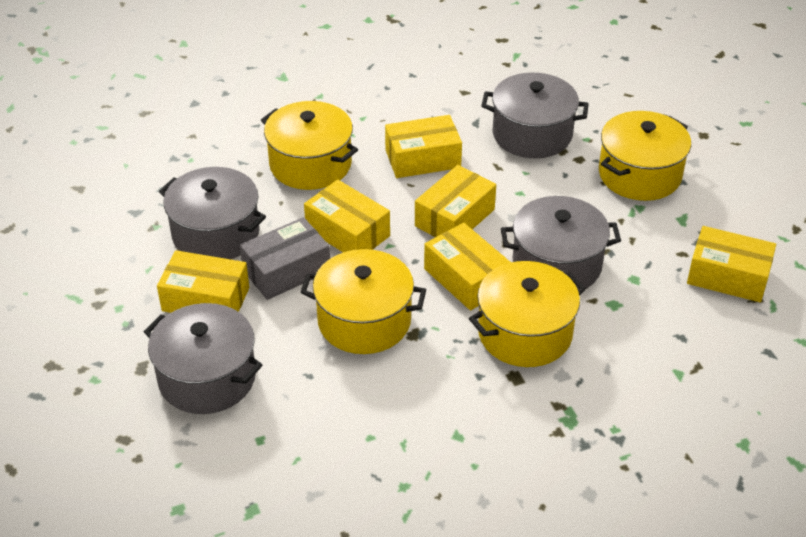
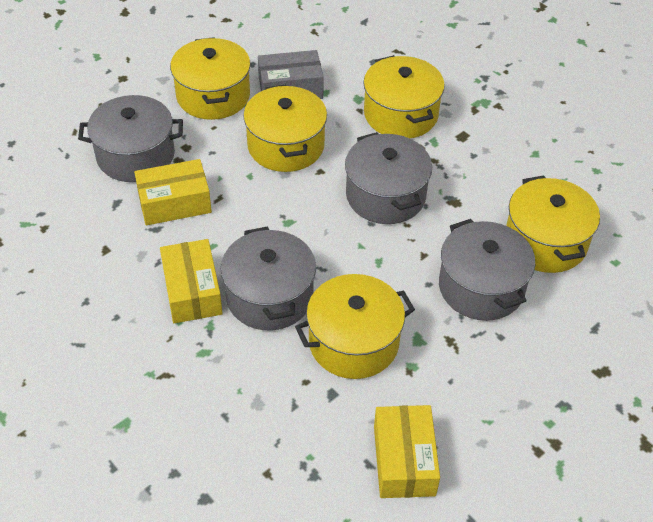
yellow box: [157,250,249,313] [304,180,390,252] [385,115,462,178] [415,165,496,237] [424,223,511,310] [687,226,776,302] = 6 -> [134,159,212,225] [160,239,223,323] [374,405,440,498] = 3
yellow pot: [261,101,358,190] [301,249,426,354] [469,261,586,367] [599,111,691,201] = 4 -> [170,37,251,120] [243,85,327,172] [295,274,415,379] [363,55,445,138] [506,176,600,273] = 5

